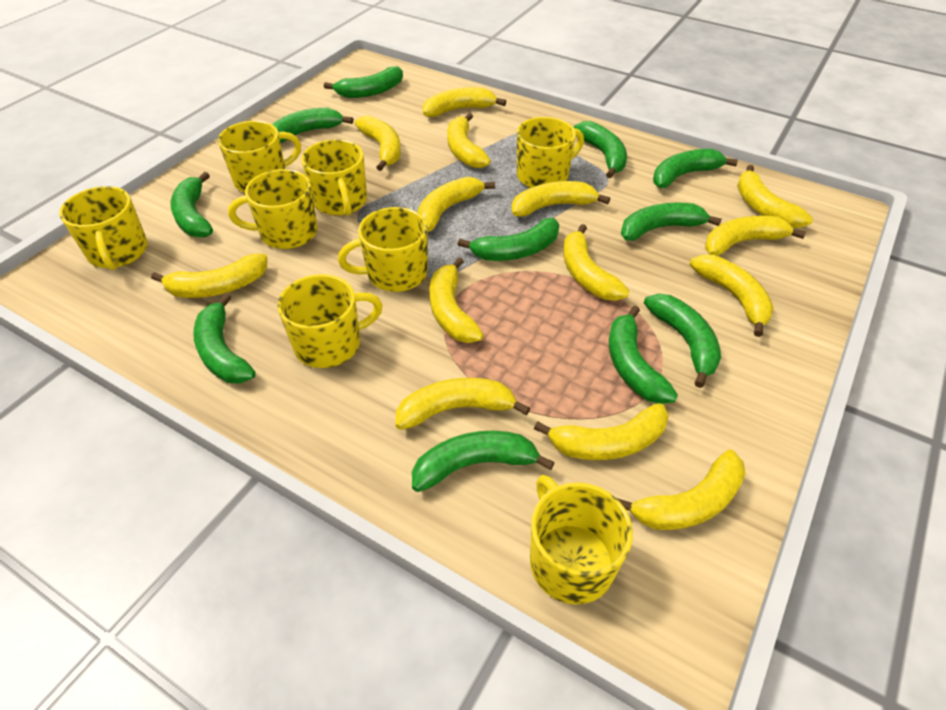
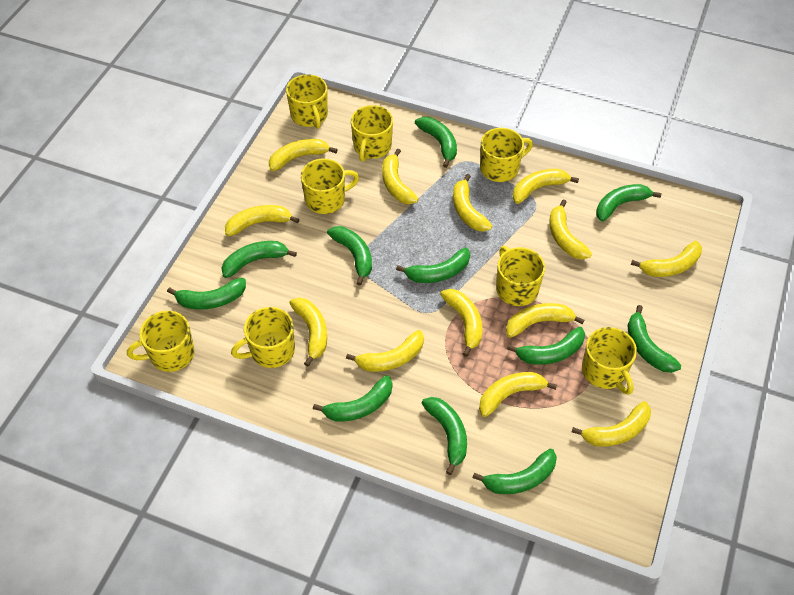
yellow banana: [151,254,267,298] [355,116,401,171] [395,378,530,430] [417,177,495,232] [423,87,506,117] [430,257,484,343] [447,113,491,168] [512,181,610,217] [534,403,669,460] [563,224,629,301] [617,450,746,530] [690,255,774,337] [705,216,806,256] [737,165,813,228] = 14 -> [225,205,300,236] [269,139,338,171] [289,298,327,366] [346,330,424,372] [382,149,418,204] [440,289,482,357] [453,174,492,232] [479,372,557,417] [506,303,584,338] [512,169,579,204] [549,199,592,260] [572,401,651,447] [631,241,702,277] = 13

